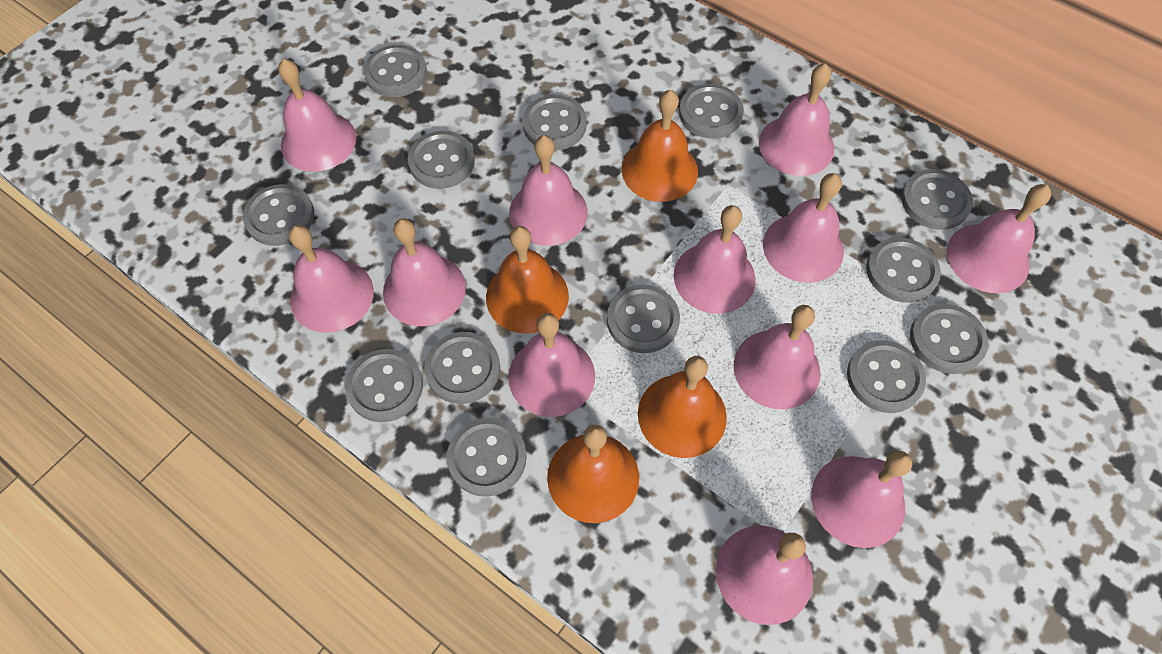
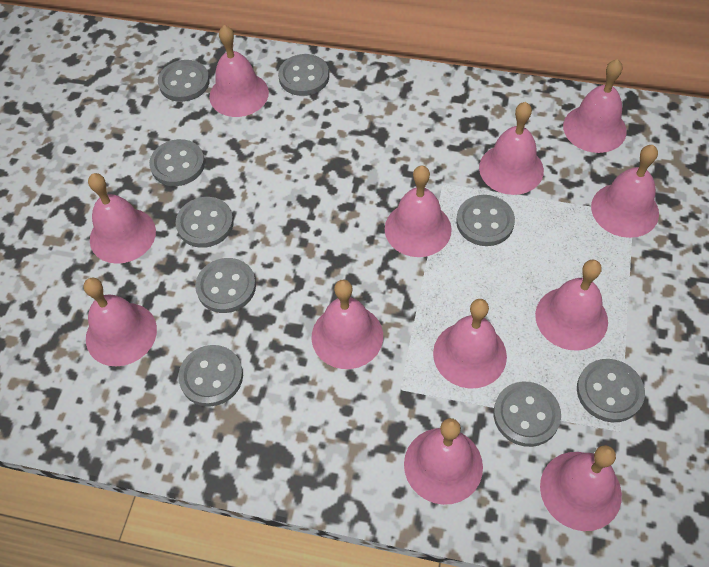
grey button: [243,184,314,246] [345,349,423,422] [364,45,427,97] [408,131,475,189] [424,332,500,404] [447,418,527,497] [522,95,587,151] [607,285,680,353] [679,84,744,139] [847,340,926,413] [866,237,941,303] [901,169,973,230] [910,304,988,374] = 13 -> [149,139,205,186] [158,60,210,102] [176,197,234,248] [178,345,243,407] [195,258,256,313] [278,54,329,96] [456,195,515,246] [493,382,561,447] [577,359,645,422] = 9
orange bell: [486,226,569,334] [547,425,639,523] [622,90,698,202] [638,356,727,458] = 4 -> none = 0

